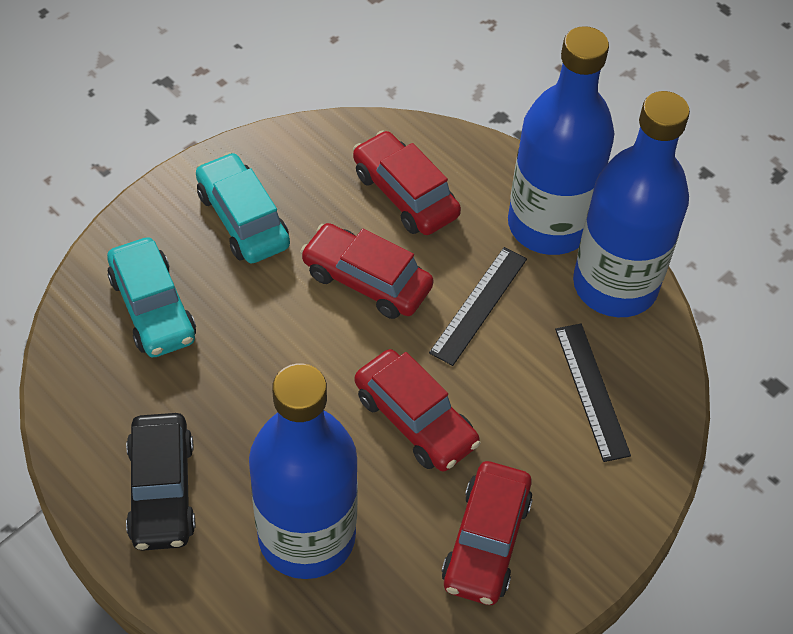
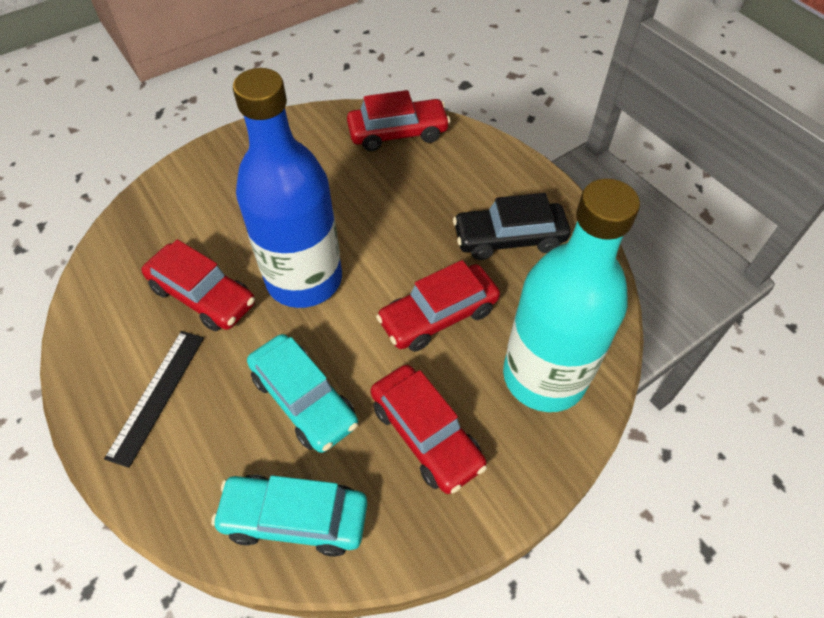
black ruler: [429,247,527,366] [555,324,631,462] = 2 -> [104,331,204,468] = 1
blue bottle: [249,363,358,579] [508,26,614,255] [573,91,690,317] = 3 -> [233,68,342,308] = 1
turquoise bottle: none = 0 -> [503,178,640,412] = 1

